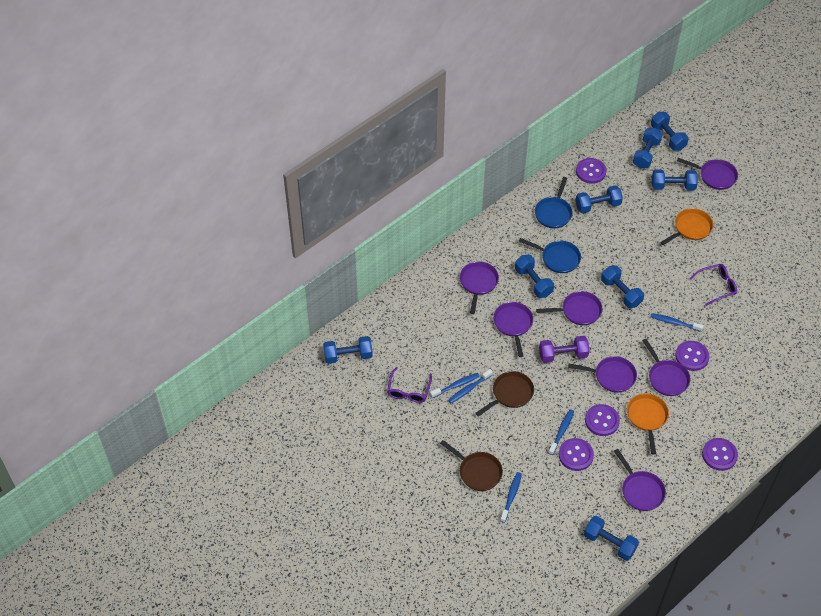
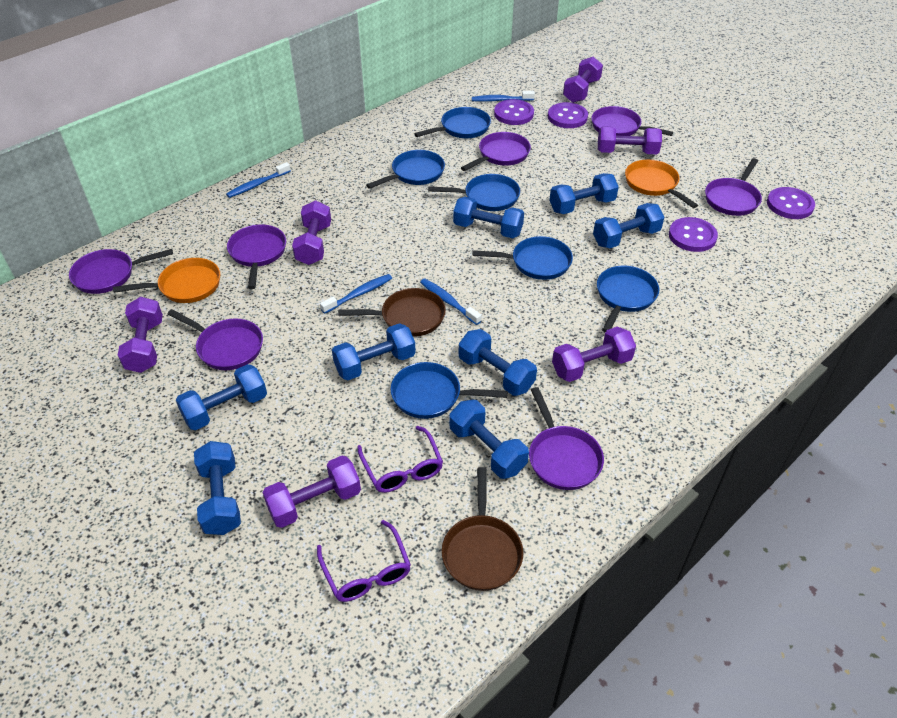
blue pan: [519,238,581,273] [535,177,573,228] = 2 -> [366,150,445,189] [391,362,507,419] [414,107,491,138] [428,174,520,211] [473,236,573,280] [597,266,659,333] = 6
blue toothbrush: [430,373,480,398] [448,369,493,403] [500,472,522,523] [548,409,574,455] [651,313,704,332] = 5 -> [226,162,291,198] [320,274,392,314] [420,279,481,325] [472,91,535,102] = 4
purple button: [559,438,594,471] [576,158,606,184] [585,404,620,436] [675,341,709,371] [702,438,738,471] = 5 -> [494,99,534,125] [548,102,588,128] [669,217,718,252] [767,187,815,219] = 4
purple dumbbell: [539,336,590,363] = 1 -> [118,297,163,373] [263,456,361,528] [292,200,331,265] [552,327,636,382] [563,56,603,103] [598,126,662,154] = 6

